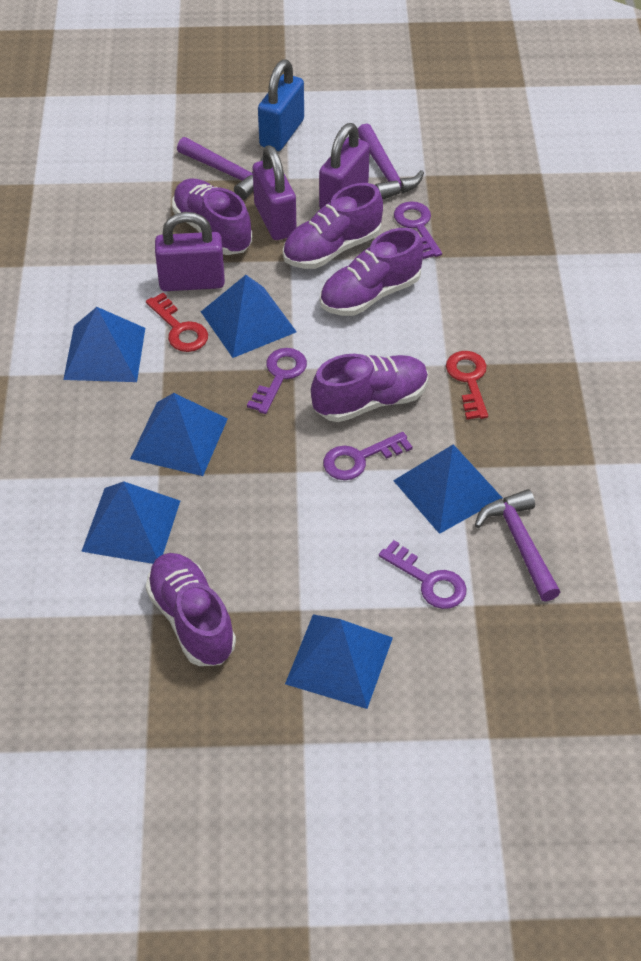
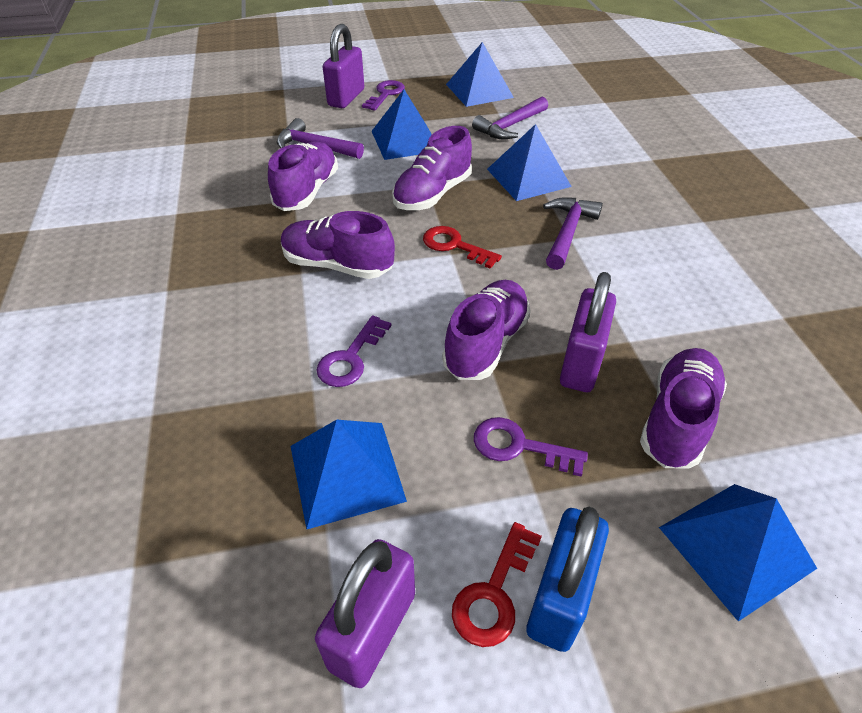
blue pyramid: [63,307,145,382] [81,481,180,564] [130,393,228,476] [201,275,297,358] [285,614,393,709] [393,445,503,534] = 6 -> [291,420,407,529] [372,90,432,160] [446,42,514,107] [487,124,572,201] [659,484,817,622] = 5
purple key: [247,348,307,414] [323,432,413,480] [379,540,467,609] [394,201,442,259] = 4 -> [317,316,392,387] [362,80,405,111] [474,417,588,477] = 3

